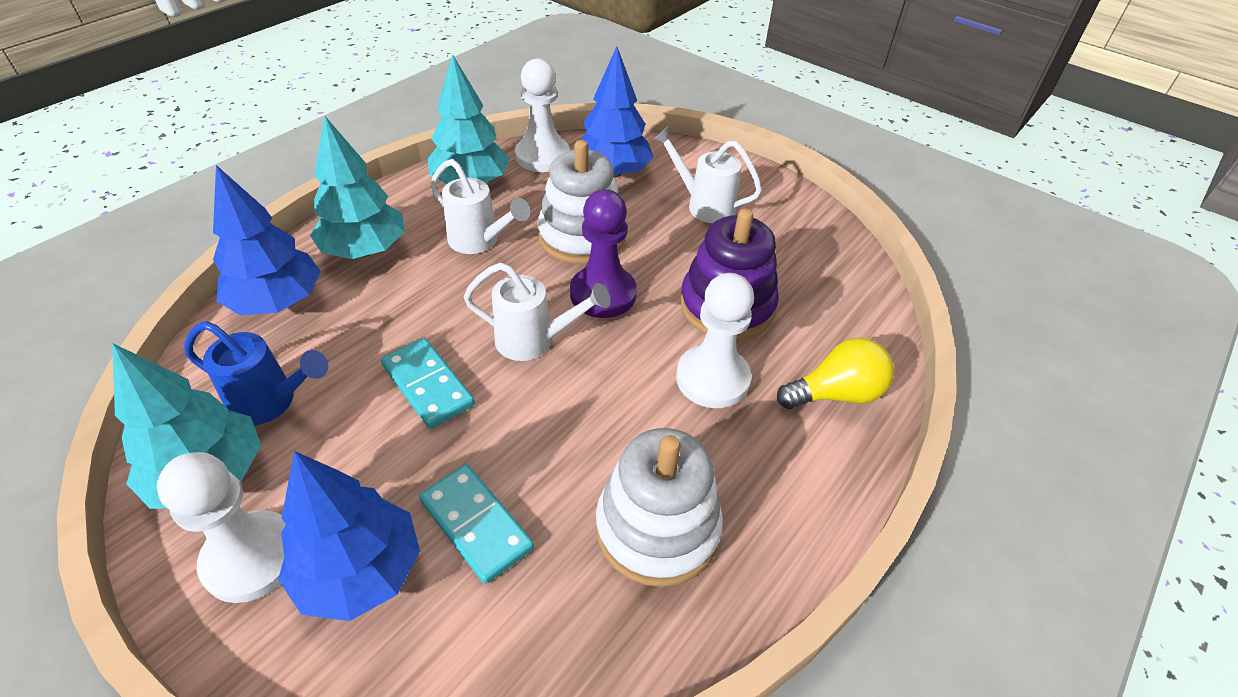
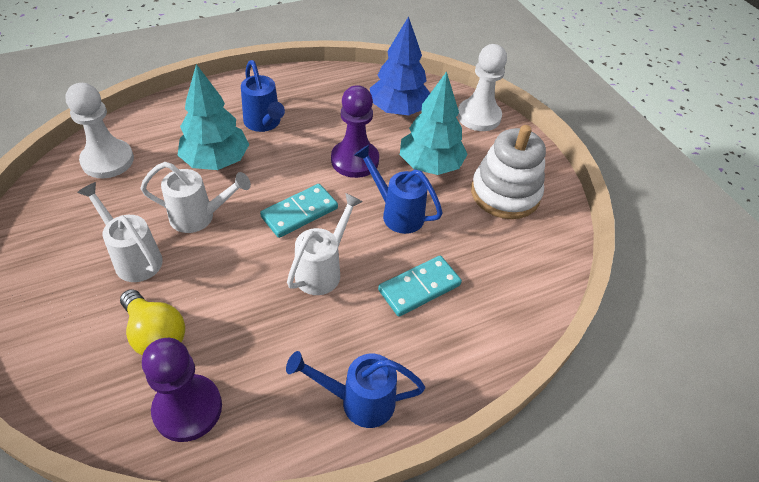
blue tree: [213,165,321,315] [278,451,420,621] [580,46,653,178] = 3 -> [370,16,430,115] = 1
blue watering can: [184,321,328,425] = 1 -> [241,60,285,132] [286,351,425,428] [354,145,443,234] = 3
purple pawn: [570,189,637,318] = 1 -> [142,338,222,442] [331,85,379,178] = 2
purple stacking toy: [680,209,779,340] = 1 -> none = 0
turquoise tree: [112,343,261,509] [310,116,405,259] [428,54,510,184] = 3 -> [178,64,249,170] [400,71,468,175] = 2
white pawn: [157,452,286,603] [515,58,570,172] [676,273,754,408] = 3 -> [65,83,134,178] [457,44,507,131] = 2
white stacking toy: [538,140,626,264] [596,428,723,587] = 2 -> [471,125,546,219] = 1

